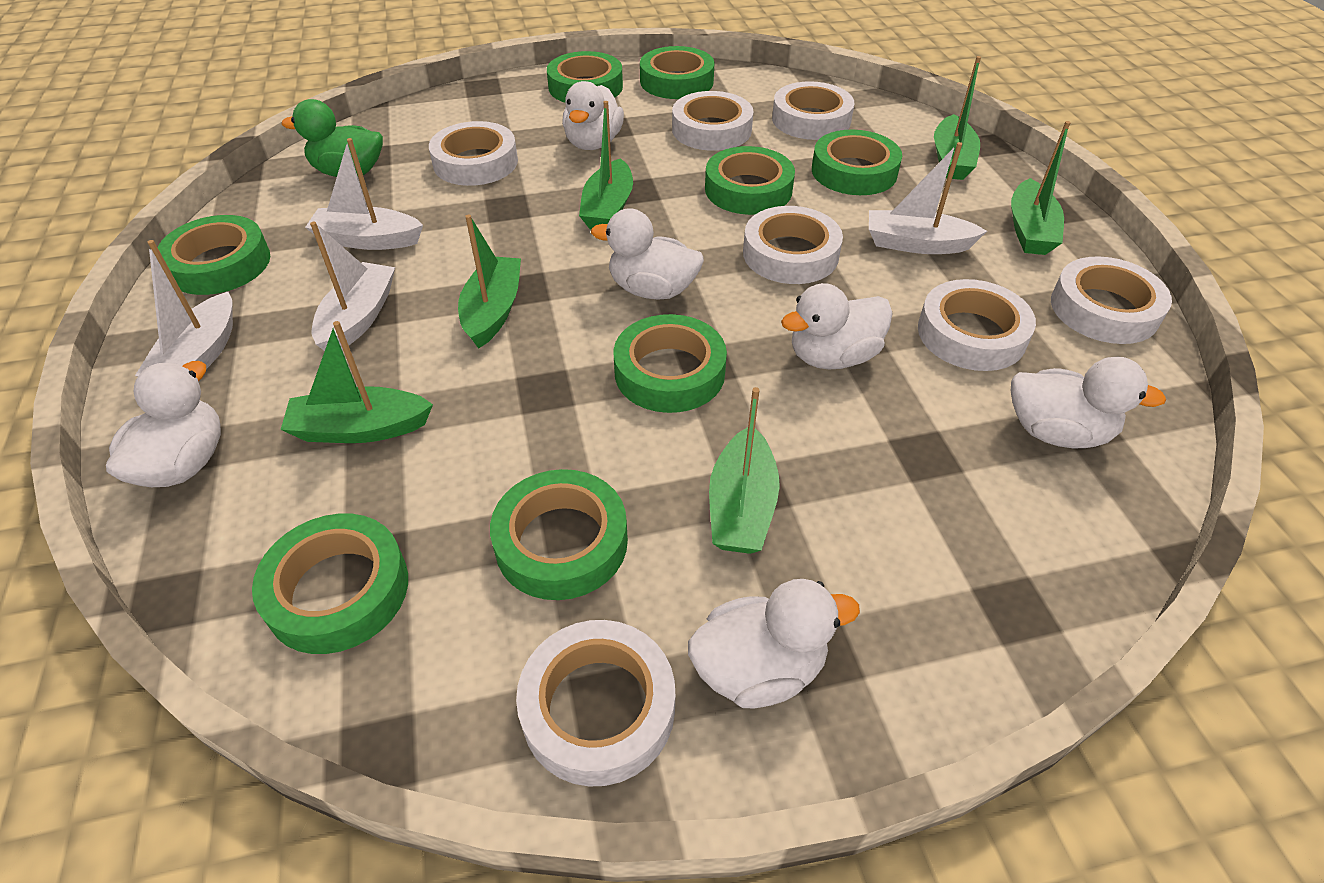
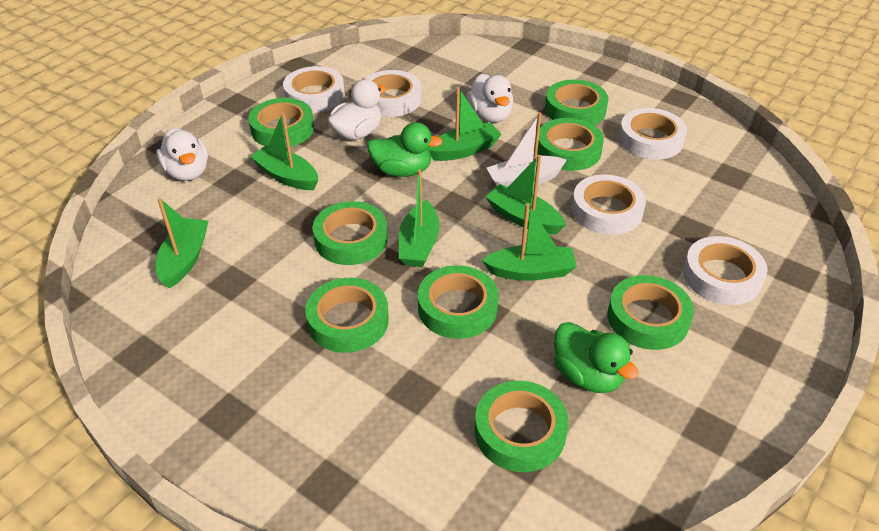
green duck: [281,99,383,177] = 1 -> [367,122,443,177] [554,322,639,393] = 2
white boat: [135,240,233,377] [305,138,423,250] [310,222,395,351] [869,142,987,254] = 4 -> [487,112,567,187] = 1
white duck: [106,361,221,487] [562,81,624,150] [591,208,704,300] [688,579,860,708] [781,283,893,369] [1011,357,1166,449] = 6 -> [156,128,208,181] [327,79,386,140] [467,74,513,123] = 3
white tape: [429,121,518,186] [516,620,675,787] [672,91,753,151] [743,206,843,284] [772,81,854,140] [918,279,1036,371] [1051,256,1172,344] = 7 -> [283,66,345,113] [365,70,421,117] [572,175,646,235] [619,108,687,159] [683,236,768,305] = 5

